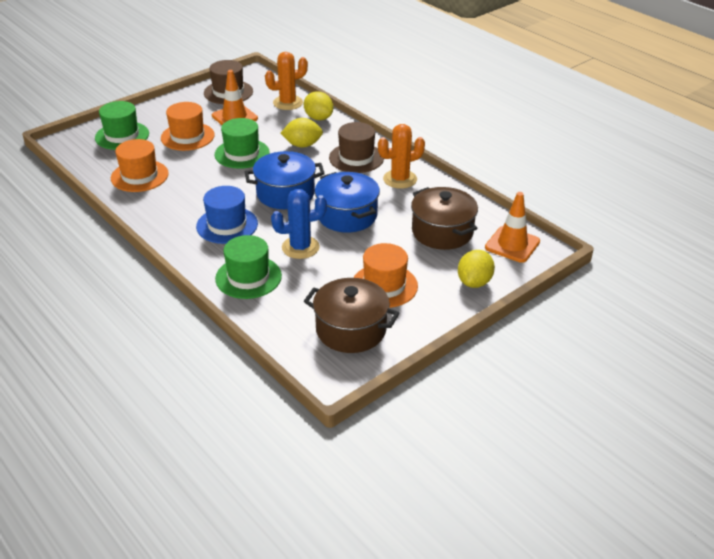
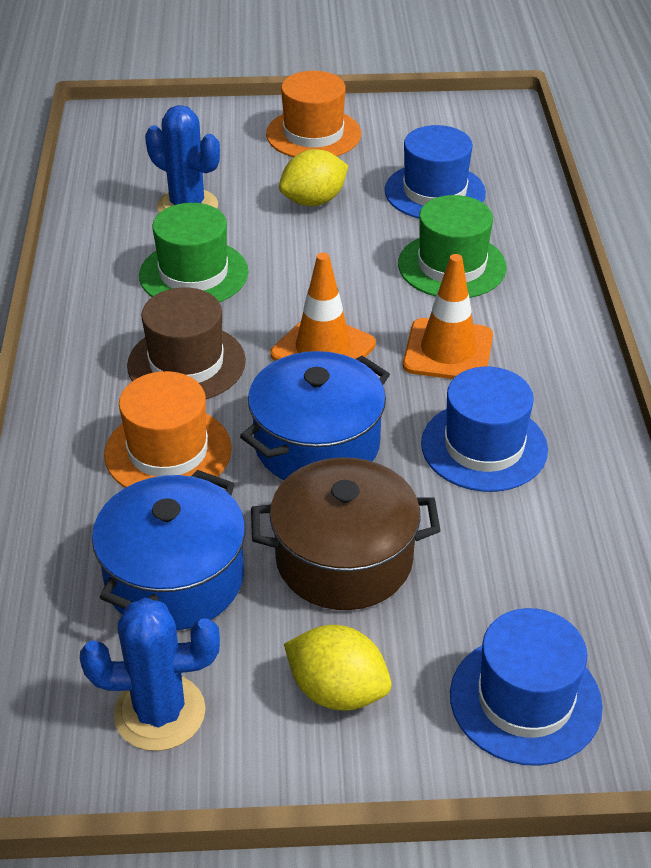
blue cactus: [271,189,327,259] = 1 -> [80,598,220,751] [145,105,220,213] = 2
blue hat: [196,186,258,244] = 1 -> [385,125,486,218] [421,367,548,492] [450,608,603,766] = 3
brown hat: [204,60,253,104] [329,122,384,173] = 2 -> [127,287,246,399] = 1
brown pot: [304,278,399,353] [411,187,478,250] = 2 -> [251,457,441,610] = 1
green hat: [95,101,149,150] [215,118,270,169] [215,235,282,299] = 3 -> [139,203,248,302] [398,195,507,298] = 2
orange cactus: [265,52,308,110] [378,124,425,189] = 2 -> none = 0
orange hat: [111,139,169,192] [161,102,215,151] [354,243,418,308] = 3 -> [104,371,232,488] [266,71,361,157] = 2
yellow lemon: [281,118,323,148] [304,91,333,120] [458,250,495,288] = 3 -> [279,149,348,206] [284,625,391,711] = 2

